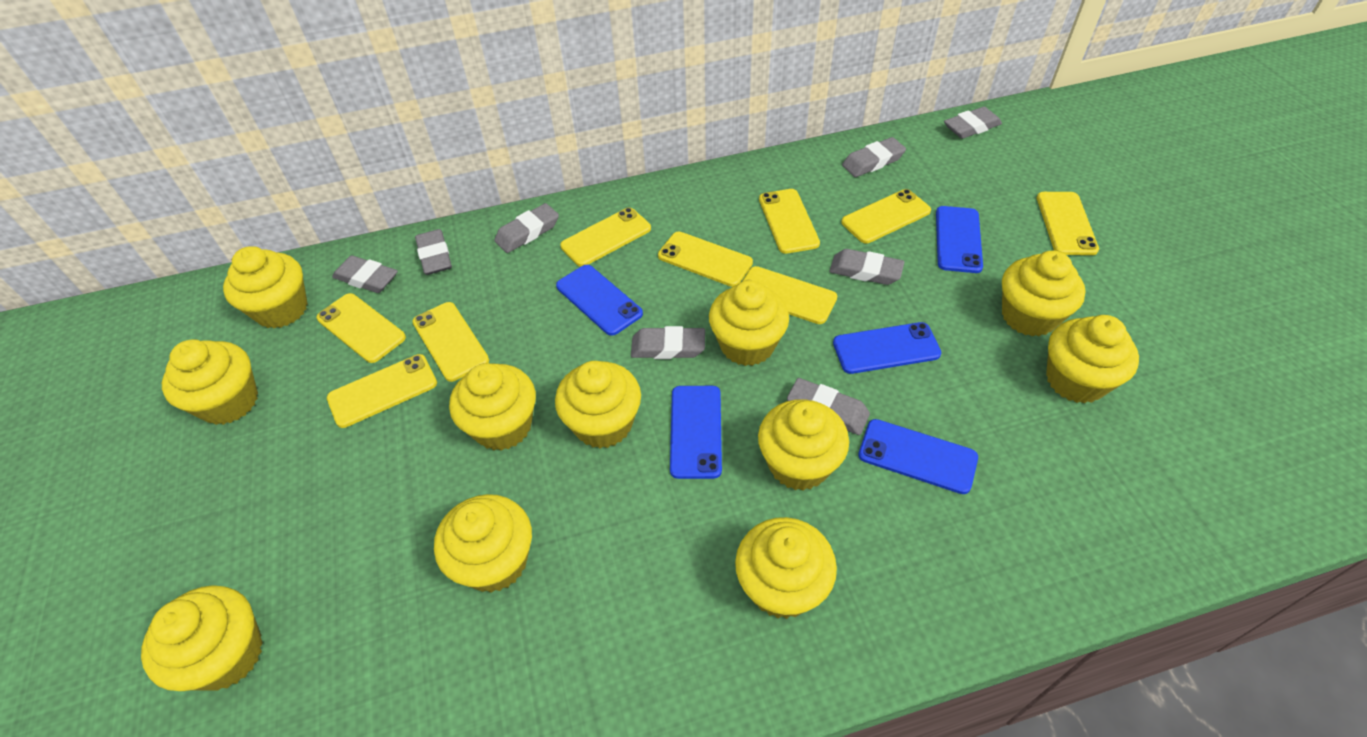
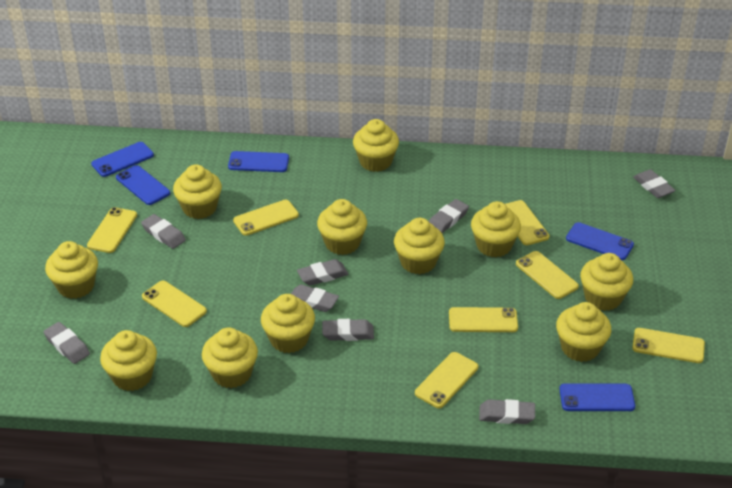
yellow phone: [316,293,406,363] [327,354,437,428] [412,302,489,382] [560,208,651,267] [658,232,753,287] [742,266,837,324] [759,189,820,254] [842,189,931,243] [1037,192,1099,255] = 9 -> [87,207,137,253] [142,281,207,327] [233,200,299,236] [415,352,478,408] [449,307,518,332] [505,200,550,245] [516,251,579,299] [632,328,705,363] = 8

